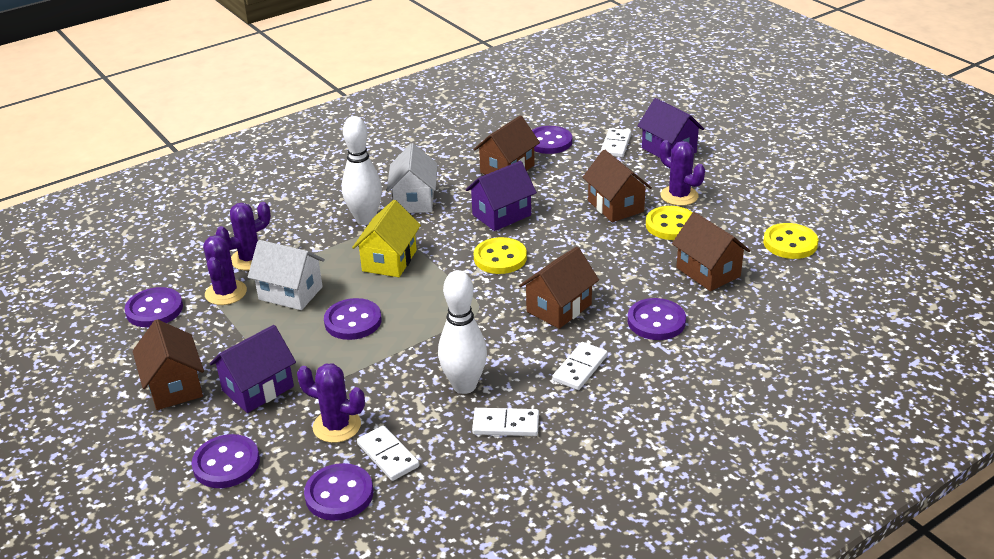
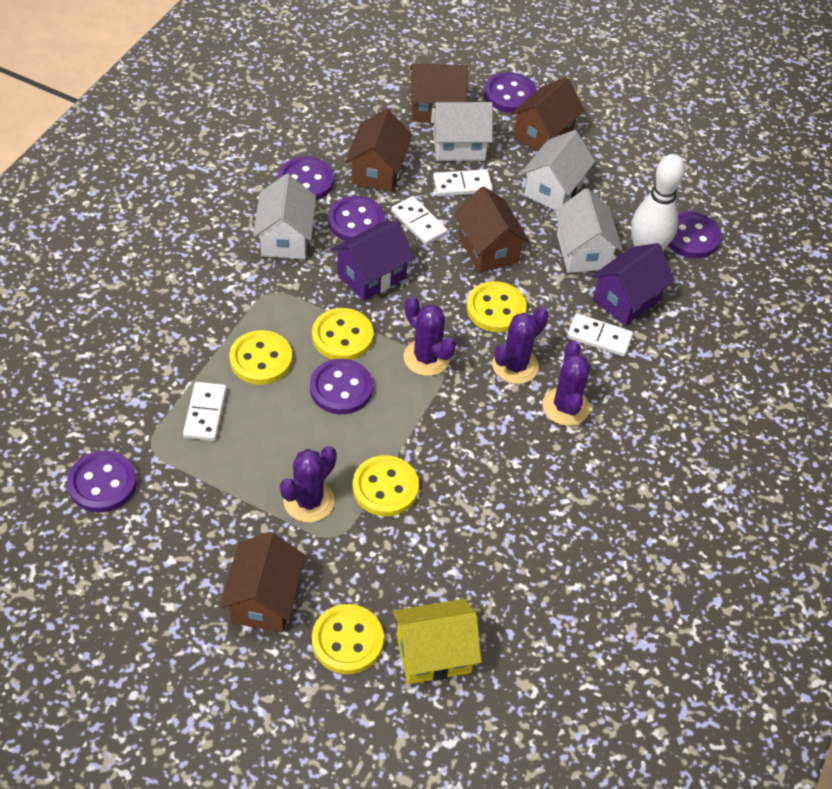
purple house: [210,325,296,413] [466,161,537,231] [638,98,704,158] = 3 -> [331,220,414,301] [592,243,675,326] = 2
white bowling pin: [342,116,382,225] [438,270,487,394] = 2 -> [631,154,685,250] = 1
white house: [248,240,325,310] [387,143,438,213] = 2 -> [253,174,316,259] [432,102,493,161] [521,130,595,210] [555,188,623,273] = 4
yellow button: [474,237,527,274] [646,206,693,240] [763,223,818,259] = 3 -> [229,330,292,385] [312,308,373,360] [312,604,384,674] [352,455,419,516] [467,281,527,332] = 5

